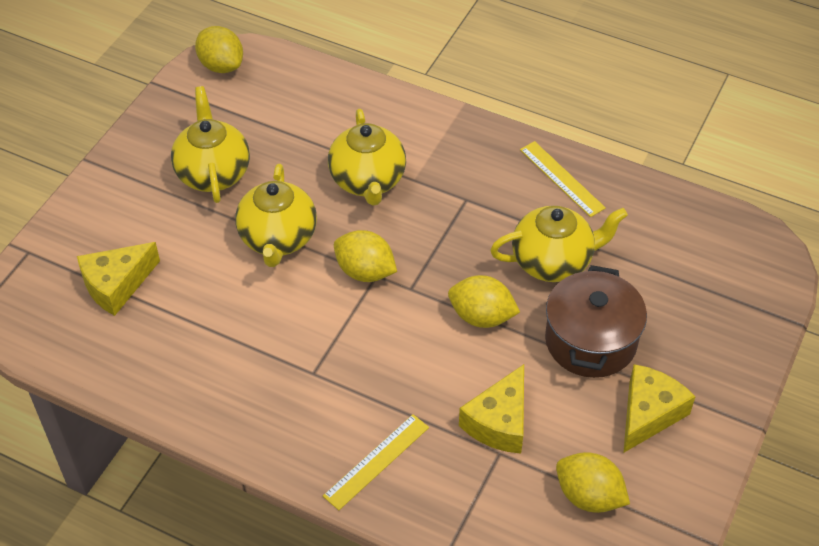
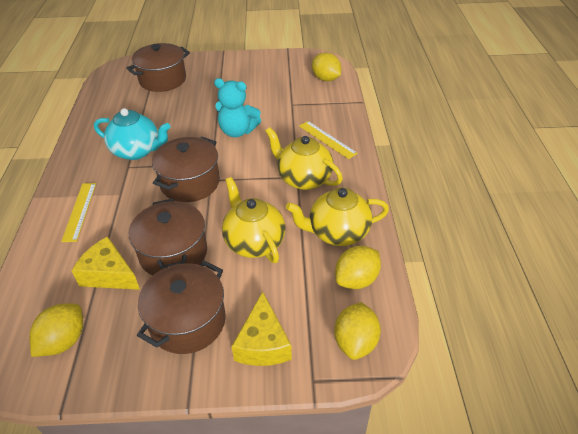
brown pot: [545,265,647,378] = 1 -> [126,43,190,92] [128,199,207,276] [137,261,226,354] [152,136,220,202] = 4
turquoise teapot: none = 0 -> [94,108,170,160] = 1
turquoise teddy bear: none = 0 -> [214,78,261,137] = 1
yellow cheese: [77,242,160,316] [459,364,524,454] [623,364,696,453] = 3 -> [72,236,140,290] [231,292,292,366] = 2
yellow teapot: [171,86,250,203] [235,164,317,267] [328,109,406,206] [490,206,628,282] = 4 -> [222,177,286,263] [265,127,343,190] [286,188,389,246] = 3

